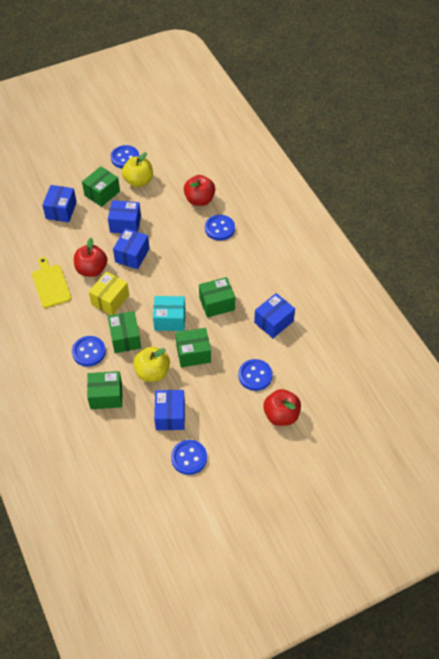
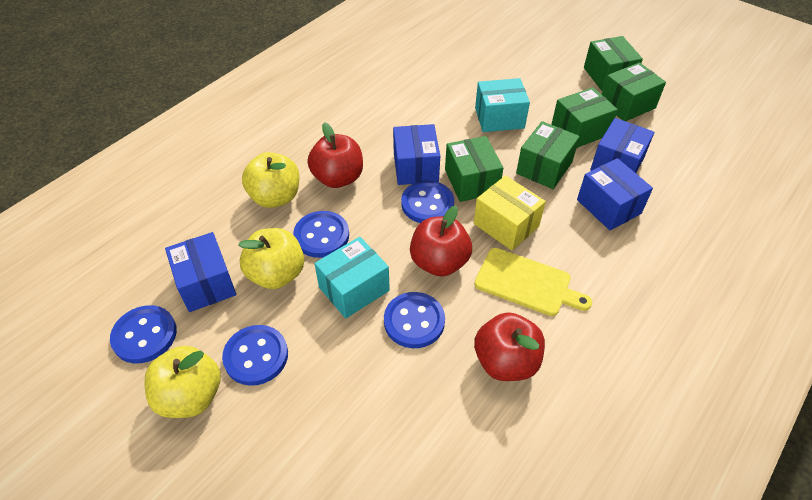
blue box: [42,185,77,222] [108,200,141,233] [113,228,150,269] [154,390,185,430] [254,293,295,338] = 5 -> [165,232,236,312] [393,124,440,185] [577,158,653,230] [590,118,655,173] = 4
turquoise box: [153,296,185,331] = 1 -> [314,237,390,319] [475,78,530,132] = 2
yellow apple: [122,152,153,187] [133,347,170,382] = 2 -> [144,346,221,418] [238,228,304,289] [242,152,300,208] = 3

